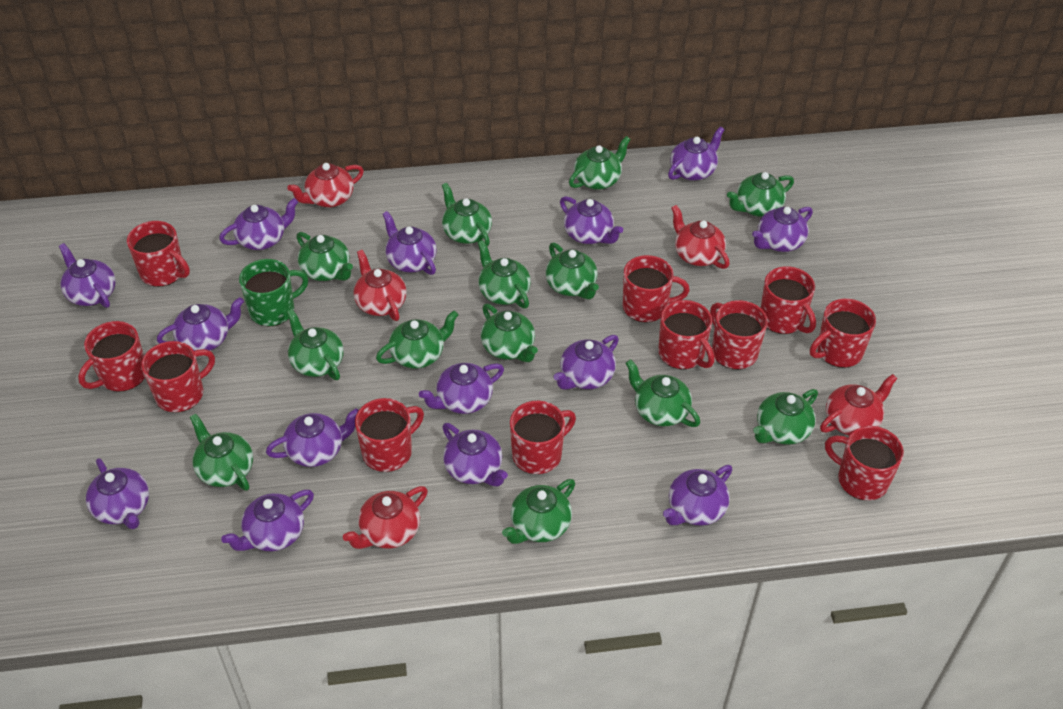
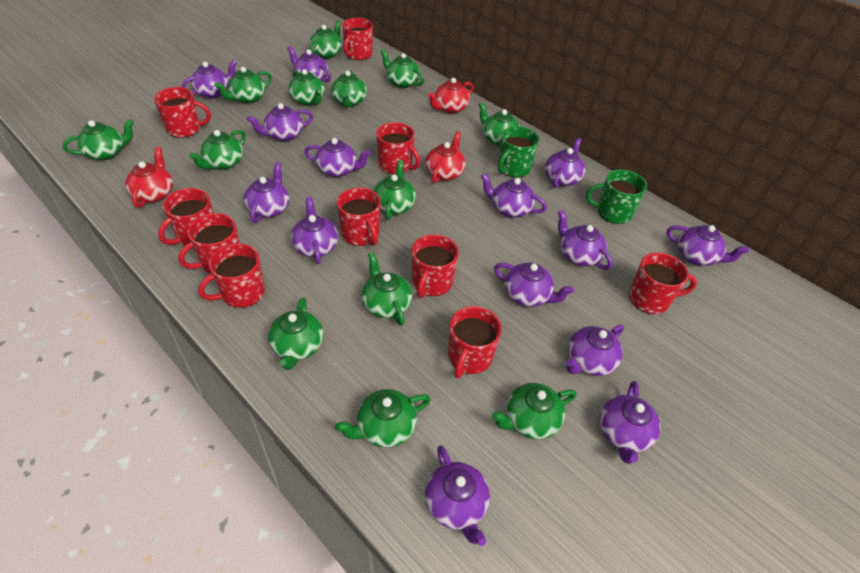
green mug: [239,259,308,326] = 1 -> [498,126,539,178] [586,169,647,224] = 2
red mug: [78,321,145,392] [127,221,190,287] [141,341,215,412] [355,398,424,472] [510,401,576,474] [623,255,690,323] [658,300,715,369] [710,300,768,369] [761,266,816,334] [810,299,876,368] [825,426,904,500] = 11 -> [154,87,211,138] [158,188,213,246] [178,213,240,274] [198,243,265,308] [337,188,381,246] [342,18,373,60] [376,122,421,174] [412,234,458,298] [448,306,502,379] [629,252,697,314] = 10
red teapot: [287,163,364,207] [343,486,428,549] [353,250,407,321] [671,205,730,269] [820,374,897,435] = 5 -> [125,147,173,208] [425,131,466,183] [428,78,474,114] = 3

